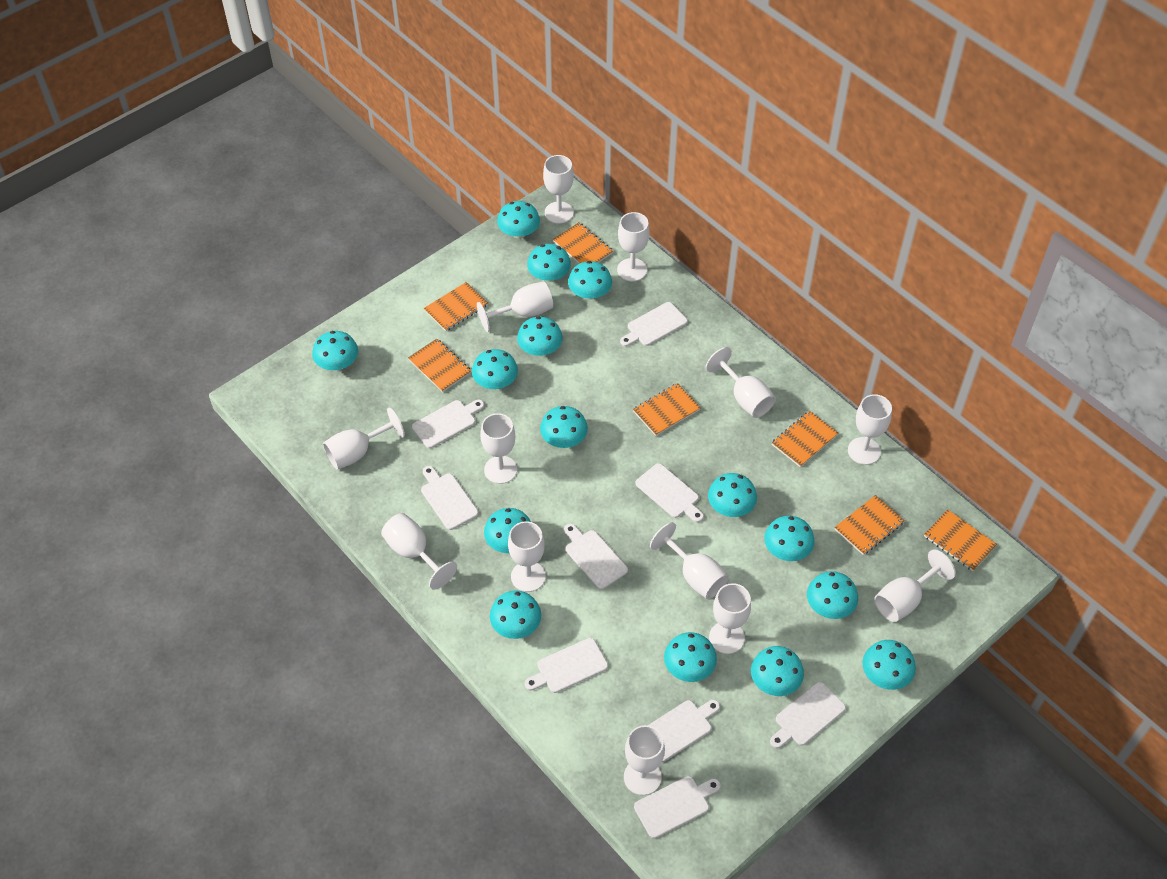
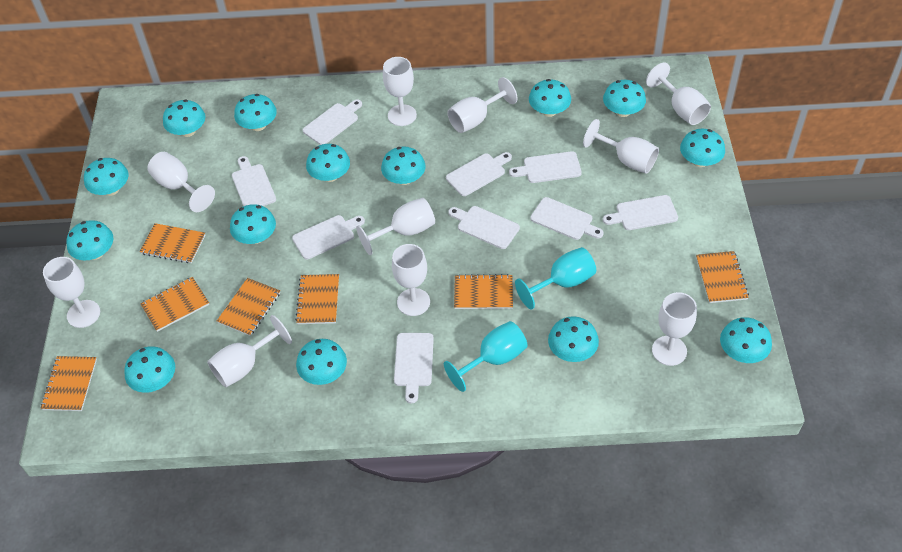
turquoise goblet: none = 0 -> [444,321,528,392] [515,247,596,309] = 2
turquoise mushroom: [312,331,358,370] [472,349,518,389] [484,508,531,553] [490,591,541,639] [497,201,540,238] [517,316,563,356] [527,244,571,282] [540,406,588,448] [568,261,612,300] [664,632,717,682] [708,473,757,517] [751,646,804,696] [764,516,815,561] [807,571,858,619] [862,640,916,690] = 15 -> [66,220,114,260] [84,158,129,196] [124,346,175,393] [163,100,205,137] [230,204,276,244] [234,94,277,131] [296,339,347,385] [306,144,350,182] [381,146,425,185] [529,79,571,117] [548,316,599,362] [603,80,646,117] [680,129,725,167] [720,317,772,363] = 14
white goblet: [323,408,405,470] [381,513,457,589] [477,281,553,332] [480,413,517,484] [508,521,546,592] [543,155,574,224] [617,212,649,281] [624,725,665,795] [650,522,729,599] [706,347,776,418] [709,583,751,654] [848,394,892,465] [874,550,956,622] = 13 -> [43,257,100,328] [147,152,215,212] [207,315,292,387] [356,198,435,255] [383,57,417,126] [392,244,430,316] [447,77,517,133] [583,119,659,174] [646,63,711,125] [652,292,697,366] = 10

